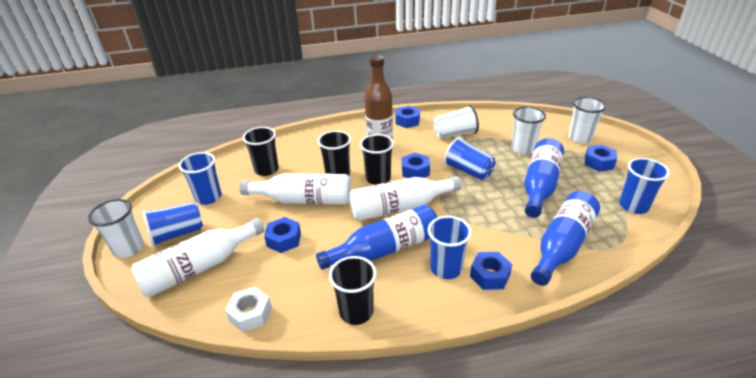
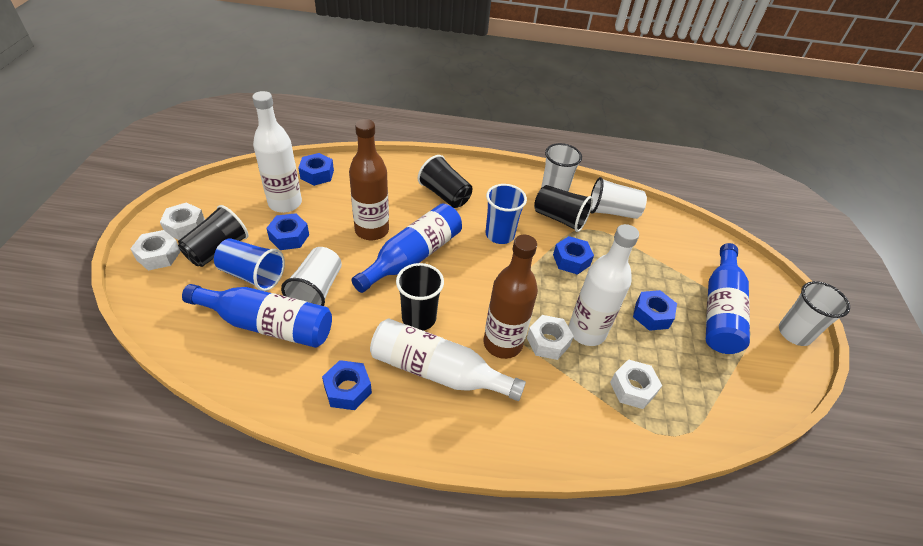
blue cup: [143,202,203,247] [179,152,221,205] [428,216,472,279] [444,137,496,180] [619,158,670,214] = 5 -> [214,238,285,291] [486,184,527,244] = 2
brown bottle: [364,55,393,139] = 1 -> [349,119,389,240] [484,235,538,359] = 2
white nut: [225,287,272,332] = 1 -> [130,230,181,271] [160,202,205,240] [527,315,574,360] [610,359,662,409] = 4

